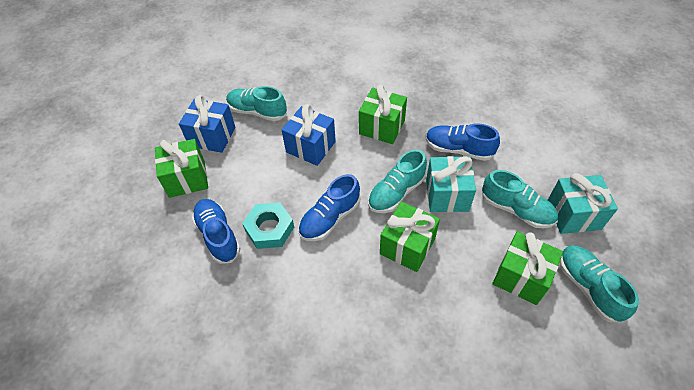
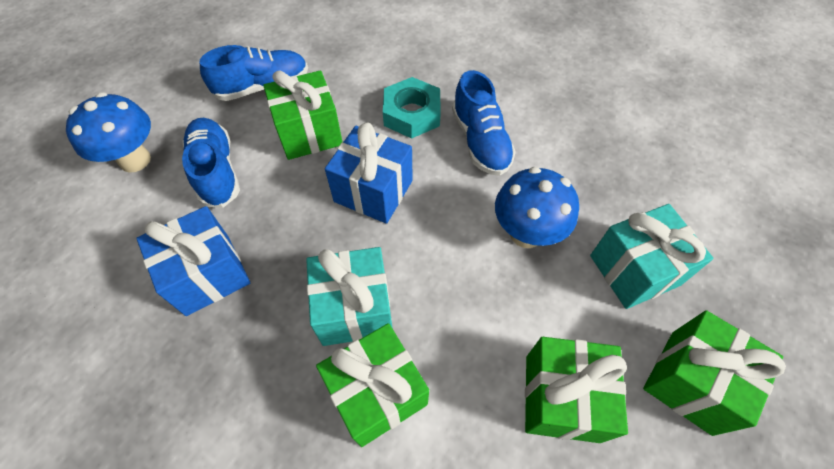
blue mushroom: none = 0 -> [66,92,151,173] [495,167,579,248] = 2
turquoise shoe: [226,86,287,121] [368,149,427,213] [482,170,558,228] [560,245,639,323] = 4 -> none = 0

